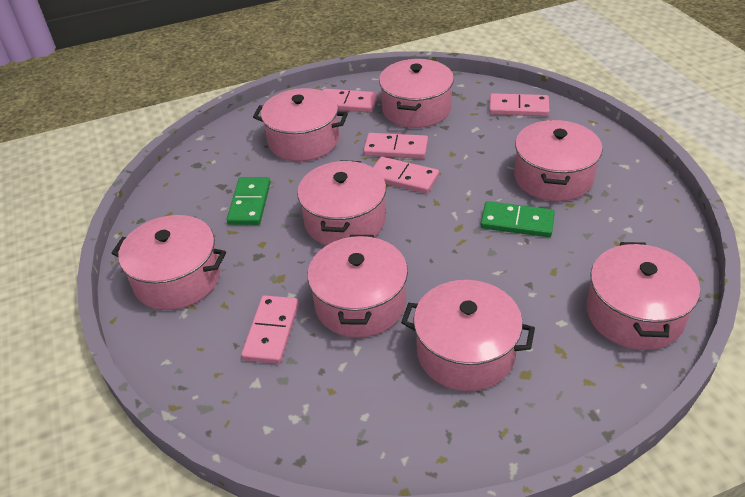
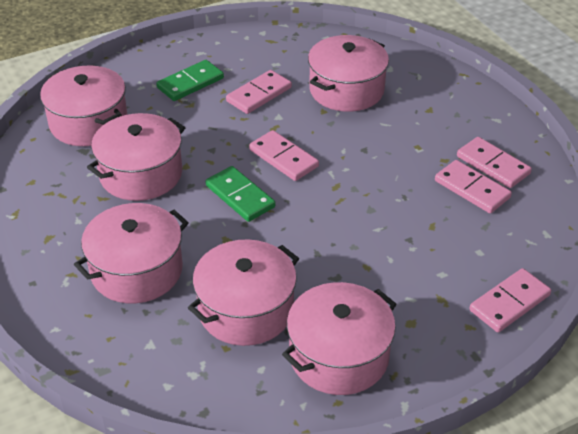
pink pot: [111,215,226,310] [253,88,348,161] [297,160,386,245] [307,235,408,338] [379,59,454,128] [401,280,535,391] [514,120,603,201] [586,242,700,350] = 8 -> [40,66,128,146] [74,203,189,303] [87,113,185,201] [188,240,299,346] [282,282,397,395] [308,35,389,112] = 6

